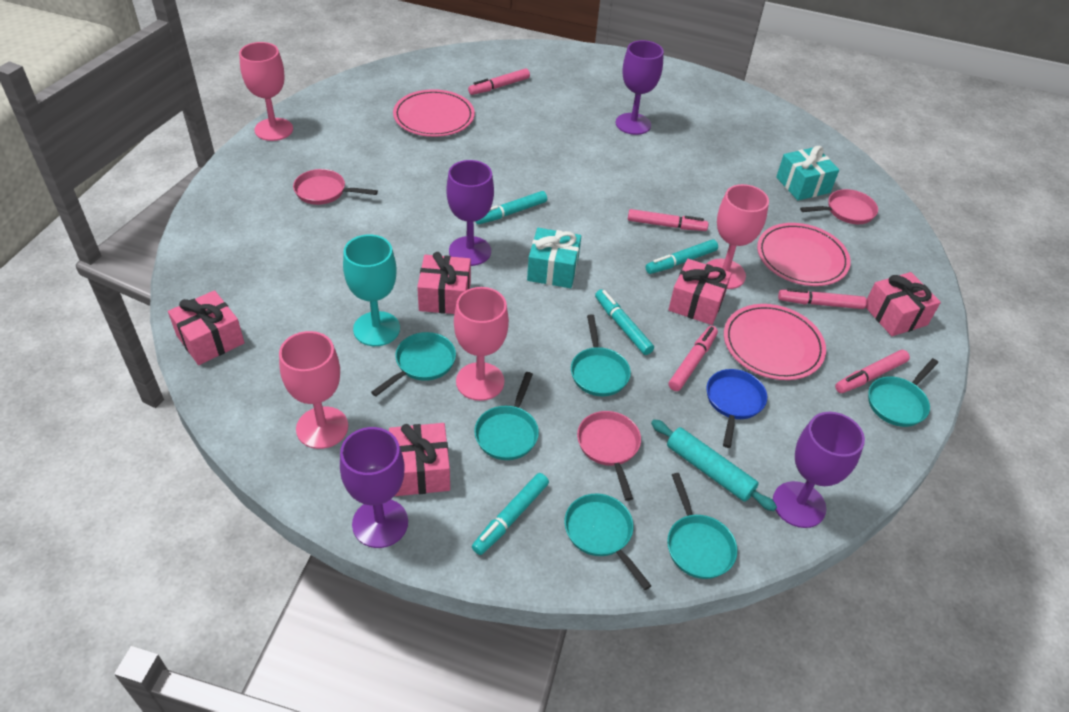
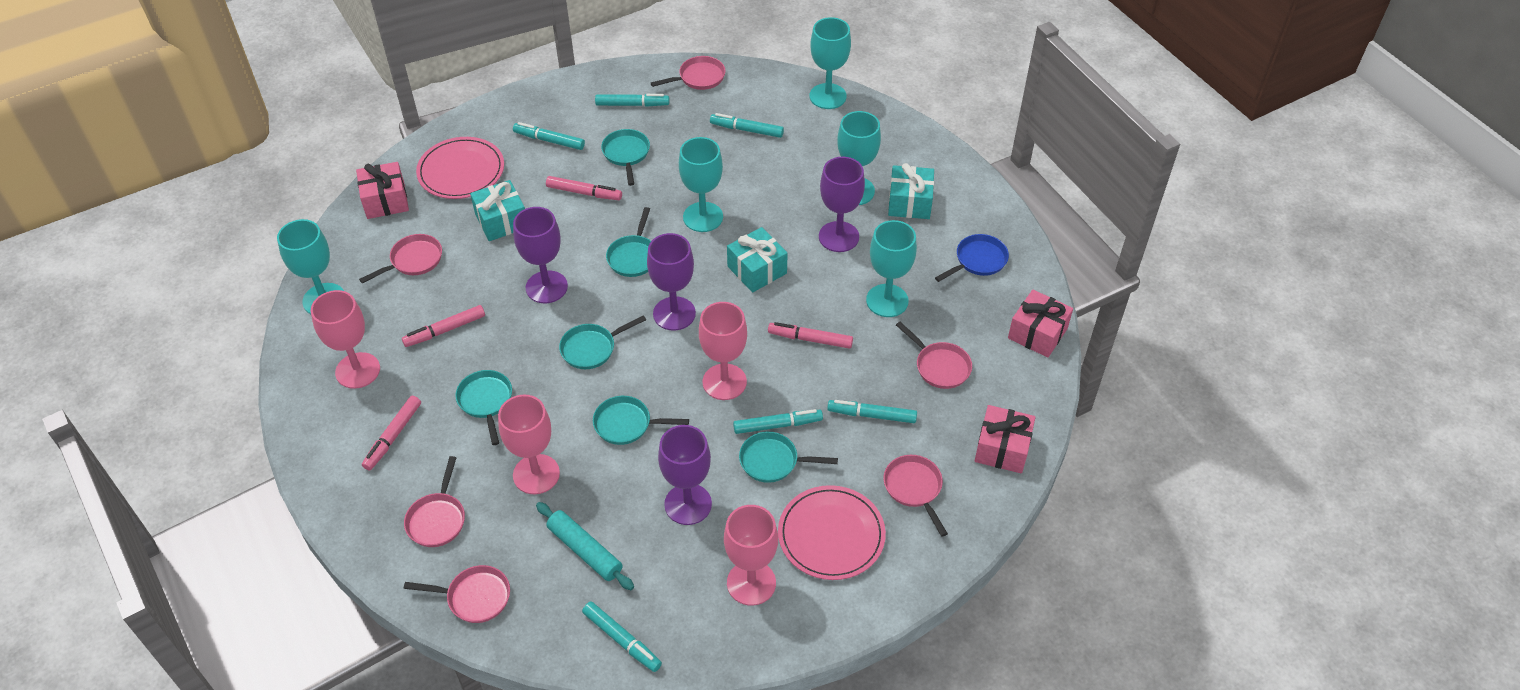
pink gift: [168,290,245,365] [389,423,450,496] [417,252,471,314] [668,259,732,325] [865,272,941,336] = 5 -> [356,162,409,219] [974,405,1036,473] [1008,290,1073,358] = 3
pink marker: [468,68,530,95] [628,209,709,231] [669,326,718,391] [778,288,867,309] [835,350,910,393] = 5 -> [362,396,421,471] [402,305,485,347] [546,176,622,200] [768,322,853,349] = 4
pink pan: [293,169,378,205] [577,411,641,501] [800,189,878,224] = 3 -> [359,234,442,284] [404,456,465,547] [404,565,510,623] [651,56,725,90] [883,455,948,537] [896,322,972,389] = 6
pink plate: [393,89,475,137] [724,304,826,380] [757,223,851,286] = 3 -> [416,137,504,199] [778,485,886,580] = 2
turquoise gift: [527,228,581,288] [776,146,839,201] = 2 -> [470,180,525,241] [727,227,788,293] [888,163,934,219] = 3
turquoise goblet: [343,235,400,346] = 1 -> [277,219,344,314] [679,137,723,232] [810,17,851,109] [837,111,881,205] [866,220,917,317] = 5
turquoise marker: [472,473,549,555] [475,191,547,224] [595,289,654,355] [645,239,718,274] = 4 -> [513,122,585,150] [582,602,662,672] [595,94,669,107] [710,113,784,138] [733,409,823,434] [827,400,917,423] = 6

